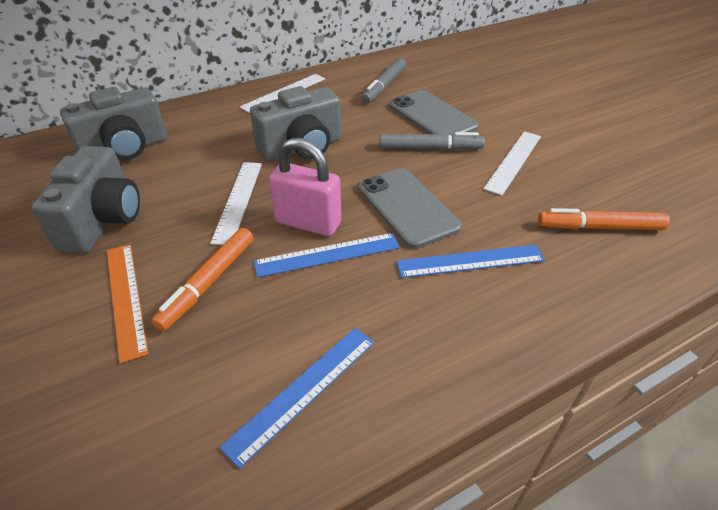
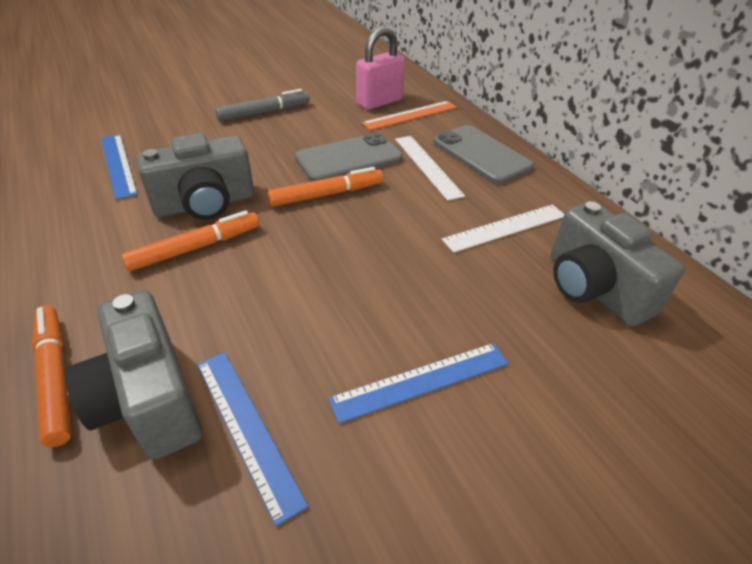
grey marker: [361,58,406,104] [379,132,485,150] = 2 -> [215,89,310,121] = 1
orange marker: [151,228,253,331] [538,208,670,230] = 2 -> [32,305,72,447] [121,211,259,271] [268,167,383,207] = 3
white ruler: [210,162,262,245] [240,74,325,113] [483,131,541,195] = 3 -> [395,136,465,201] [442,204,564,253] = 2

